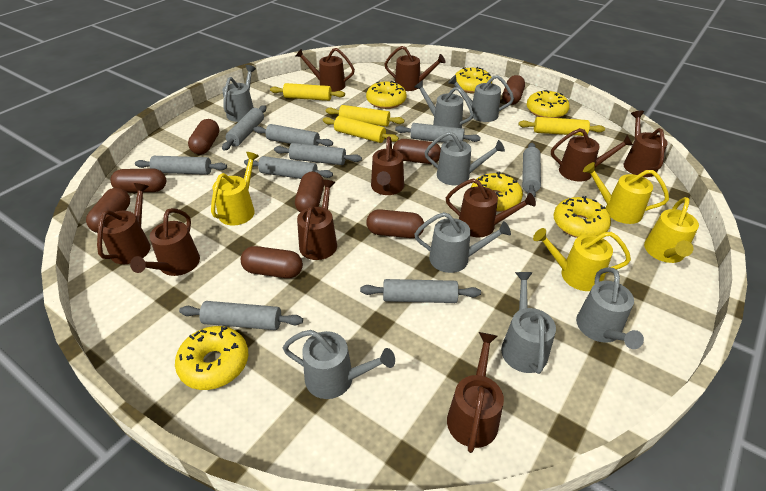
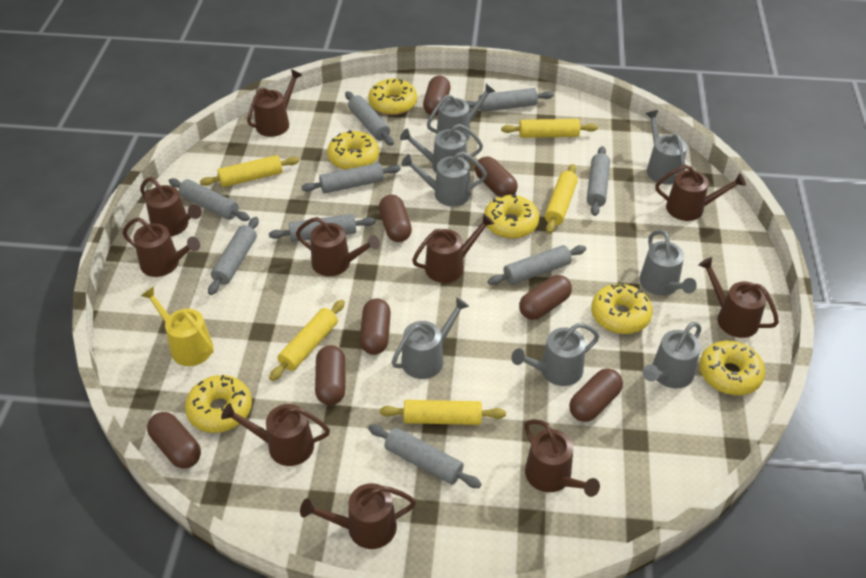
yellow rolling pin: [270,83,345,101] [323,116,399,143] [326,105,405,127] [519,117,605,136] = 4 -> [200,155,300,187] [269,300,345,381] [380,400,506,425] [501,119,598,138] [545,164,578,234] = 5
yellow watering can: [211,152,259,225] [533,228,631,291] [583,162,669,224] [644,197,699,263] = 4 -> [141,286,214,366] = 1

